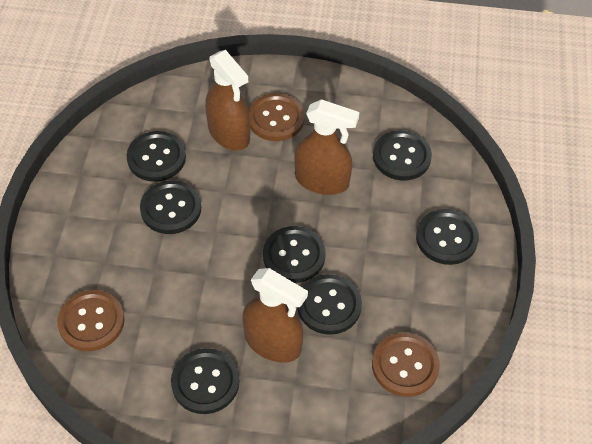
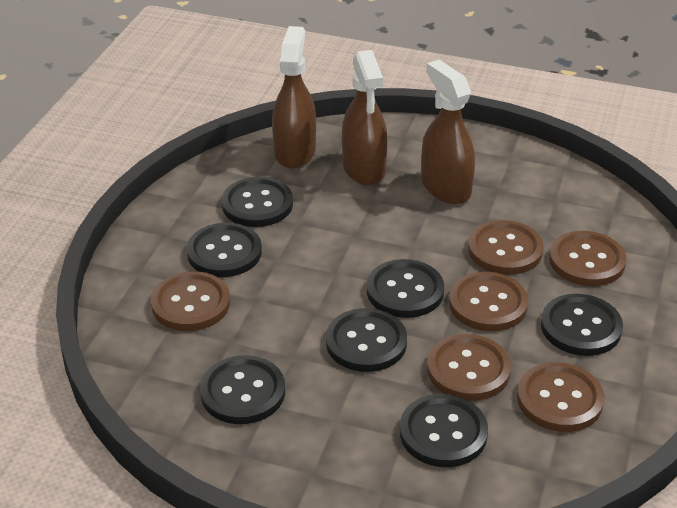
brown button: [57,290,125,351] [249,93,305,141] [372,332,440,397] = 3 -> [151,271,230,331] [427,334,511,401] [449,272,528,331] [468,220,544,275] [517,362,604,432] [549,231,626,286] = 6

